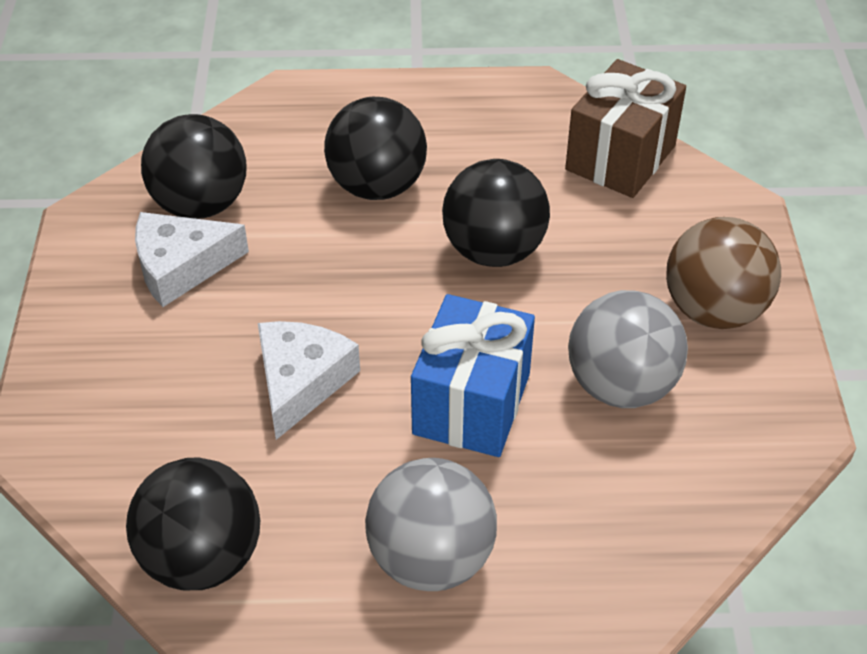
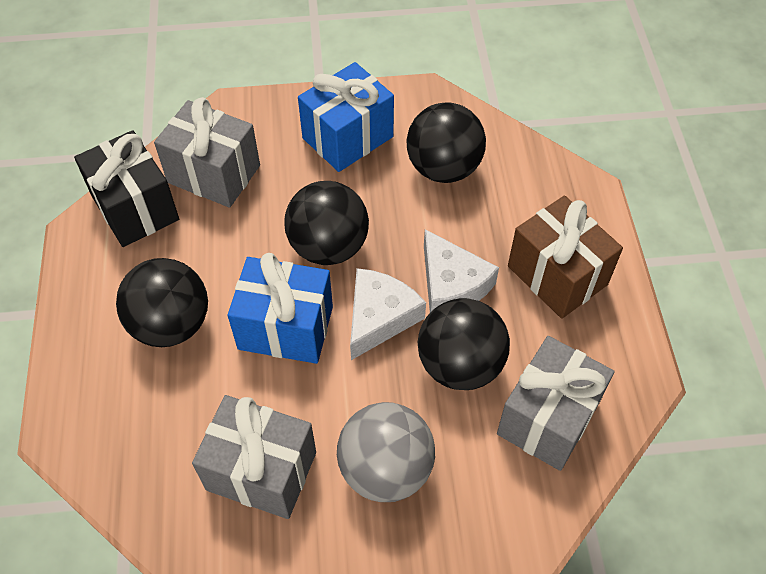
black gift: none = 0 -> [74,130,179,247] = 1
blue gift: [411,294,535,457] = 1 -> [228,253,333,364] [298,62,394,172] = 2
brown ball: [666,217,781,329] = 1 -> none = 0
grey ball: [365,458,497,591] [568,290,688,408] = 2 -> [337,402,435,502] = 1
grey gift: none = 0 -> [154,97,260,208] [192,395,316,519] [497,336,615,471] = 3

